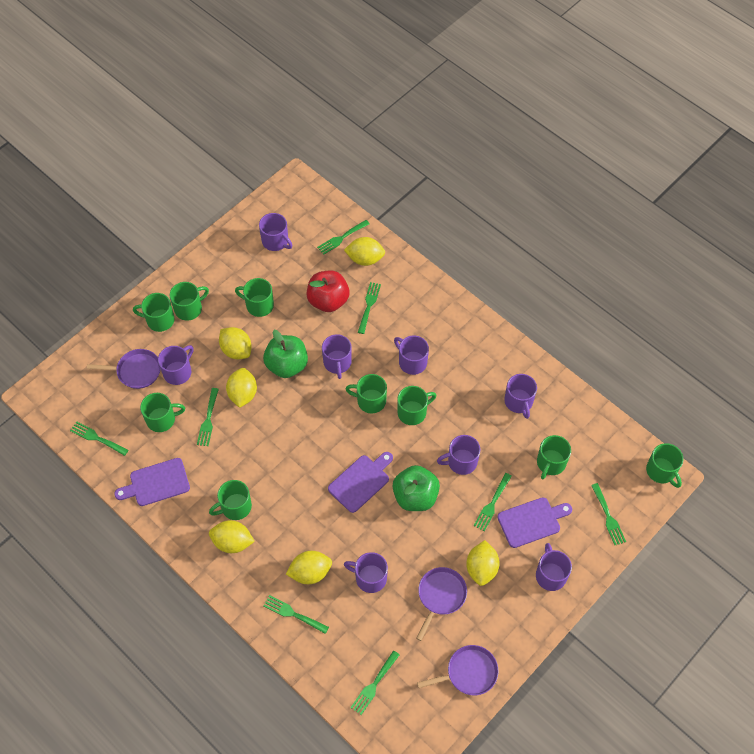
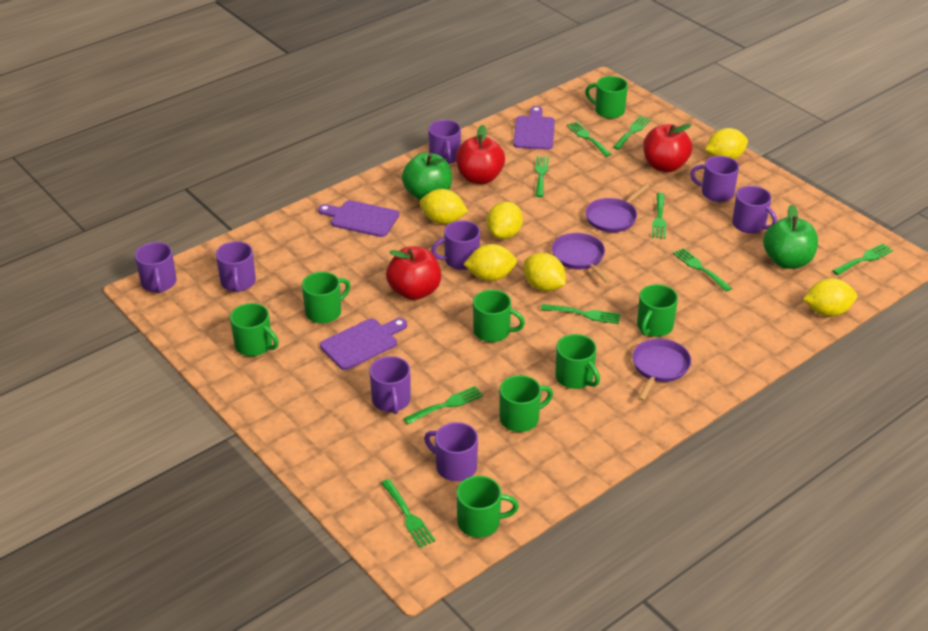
green fork: [70,421,128,456] [197,388,219,446] [264,595,329,634] [317,220,369,255] [351,650,400,715] [358,282,381,334] [474,473,512,531] [591,483,626,545] = 8 -> [381,479,436,548] [403,386,483,424] [535,156,549,197] [541,304,621,324] [566,121,611,157] [613,116,651,150] [652,193,666,239] [673,248,732,292] [832,243,893,275] = 9
green mug: [133,293,175,332] [140,393,185,432] [170,282,209,321] [209,480,252,520] [235,278,274,317] [346,374,387,414] [397,386,436,425] [537,435,571,480] [646,443,683,488] = 9 -> [230,303,279,356] [302,272,350,324] [456,476,519,538] [473,290,525,342] [500,375,553,432] [555,334,600,389] [585,76,628,119] [637,284,678,337] = 8
red apple: [306,271,349,312] = 1 -> [386,247,441,300] [456,125,505,184] [643,124,692,172] = 3

